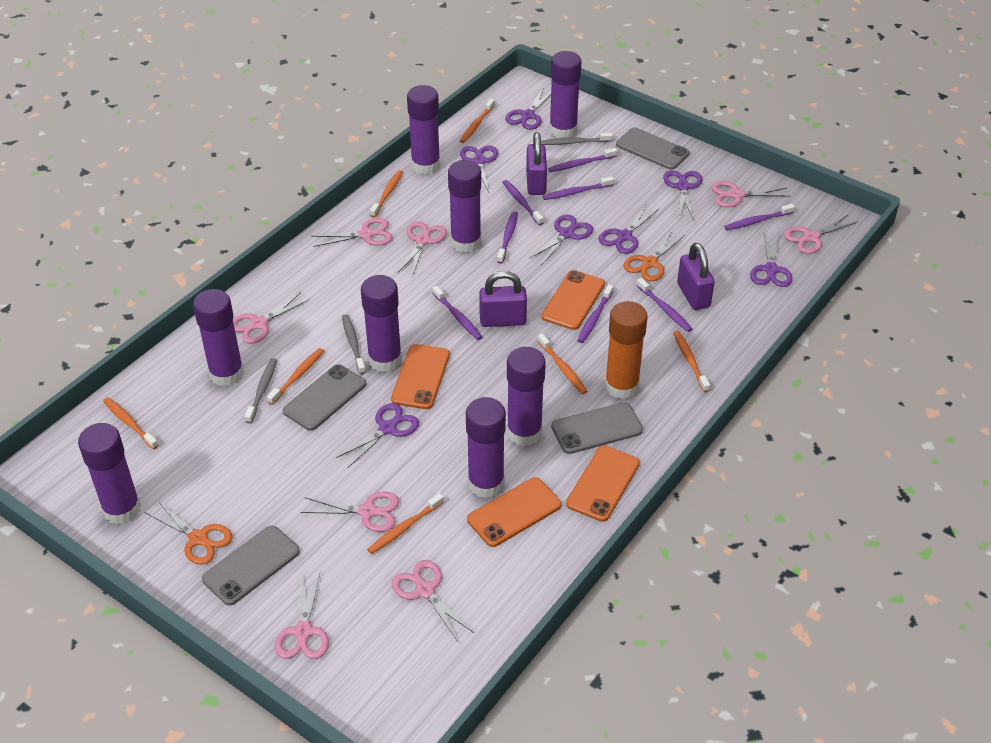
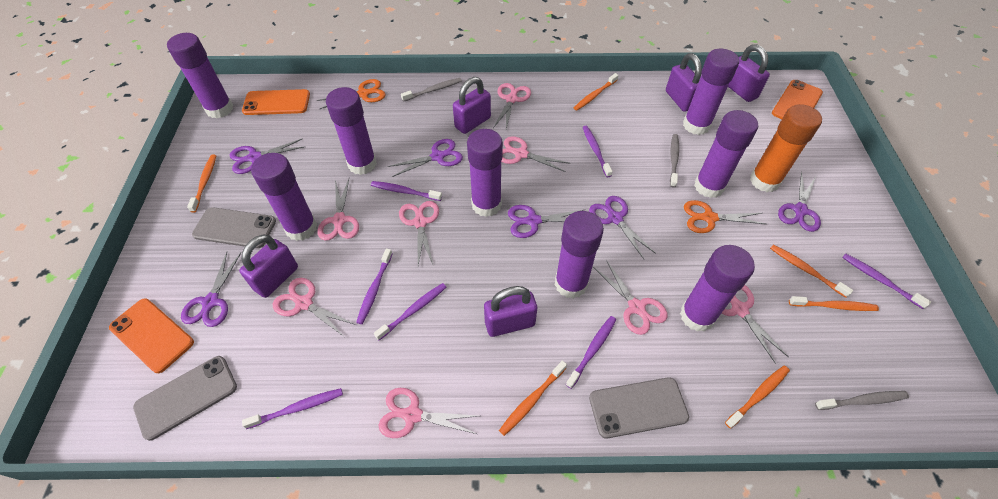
grey phone: [202,526,300,606] [283,364,366,431] [551,402,643,454] [616,127,690,170] = 4 -> [133,356,237,441] [192,207,276,248] [589,377,689,438] = 3
orange phone: [391,344,450,409] [467,477,561,547] [541,270,605,330] [566,445,640,522] = 4 -> [109,298,194,373] [242,89,310,115] [772,80,823,119] = 3
orange toothbrush: [103,397,159,449] [267,348,324,405] [367,493,444,554] [370,170,403,218] [460,99,495,143] [538,334,588,394] [673,331,710,392] = 7 -> [187,155,216,212] [499,360,567,436] [574,73,619,111] [725,365,790,428] [770,244,853,298] [789,296,879,311] = 6
purple padlock: [479,271,527,327] [526,132,547,195] [677,243,715,310] = 3 -> [239,234,298,298] [453,77,491,134] [484,286,537,337] [666,53,702,112] [728,44,770,102] = 5
purple scissors: [336,403,419,468] [460,145,498,192] [505,89,551,130] [530,214,593,265] [599,205,659,254] [663,170,702,220] [750,233,793,287] = 7 -> [181,252,242,327] [230,138,304,174] [388,139,463,177] [508,205,585,238] [589,196,656,259] [778,171,821,232] = 6
purple toothbrush: [432,286,482,340] [497,211,518,264] [502,180,543,225] [543,176,614,200] [548,148,617,172] [577,284,614,343] [636,278,692,332] [724,204,795,230] = 8 -> [242,388,343,429] [356,248,392,324] [371,181,442,201] [374,283,446,340] [566,316,616,389] [583,126,612,177] [842,254,931,309] = 7

